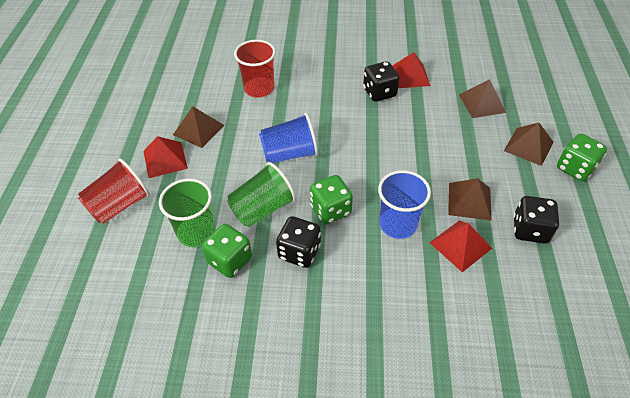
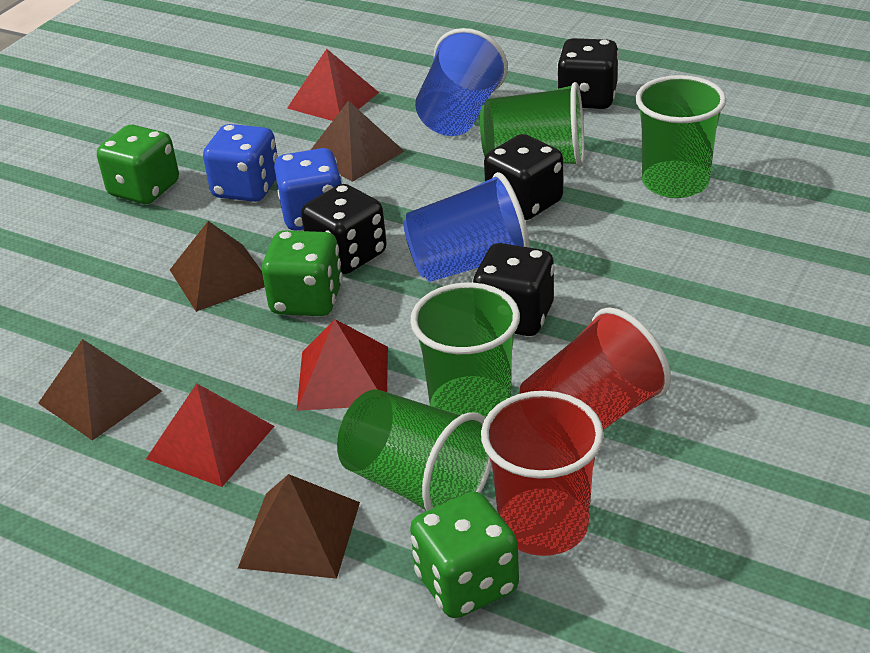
black dice: [276,216,321,268] [363,61,399,102] [513,196,559,244] = 3 -> [301,184,387,274] [472,243,555,336] [484,134,563,220] [557,38,619,109] = 4
blue dice: none = 0 -> [203,124,278,202] [274,148,342,231] = 2
green cup: [159,179,215,247] [227,162,296,227] = 2 -> [337,389,491,511] [410,283,520,418] [480,82,584,167] [635,75,726,198] = 4

